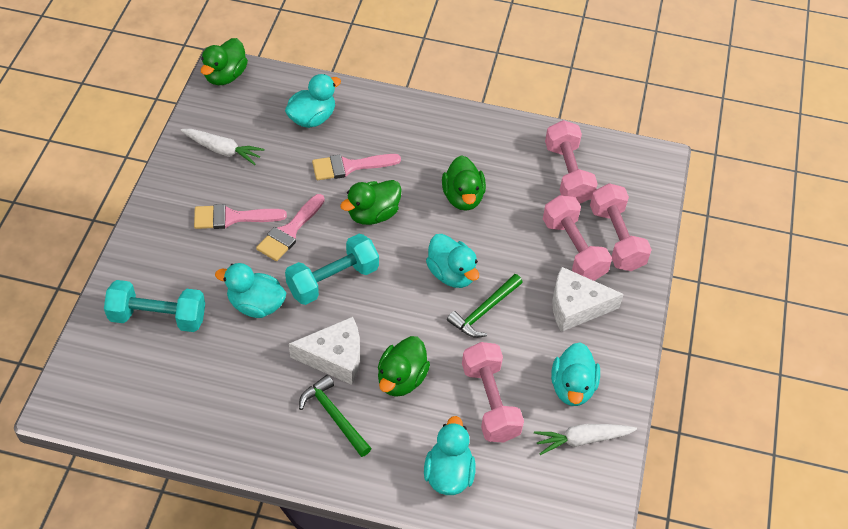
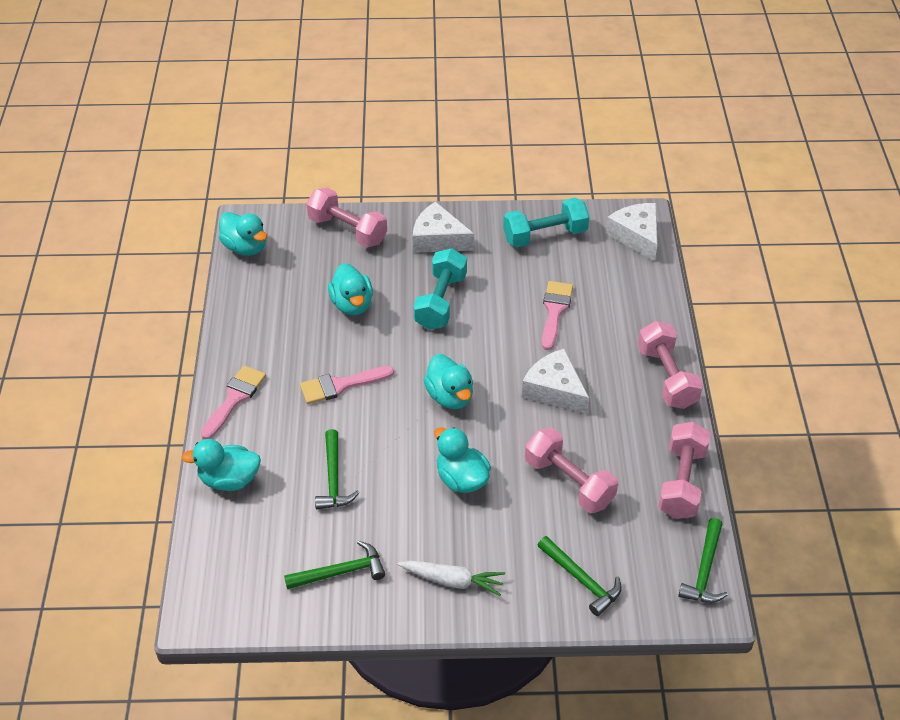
green duck: [201,38,248,85] [340,180,402,225] [378,336,430,397] [442,155,486,211] = 4 -> none = 0
green hammer: [299,375,372,457] [447,274,523,338] = 2 -> [284,541,385,589] [315,429,359,510] [537,536,622,616] [678,518,728,603] = 4
white carrot: [181,129,264,165] [534,424,637,455] = 2 -> [397,560,505,596] = 1
white cheese: [289,317,360,385] [552,267,624,332] = 2 -> [413,202,474,253] [522,349,589,414] [605,203,658,262] = 3

